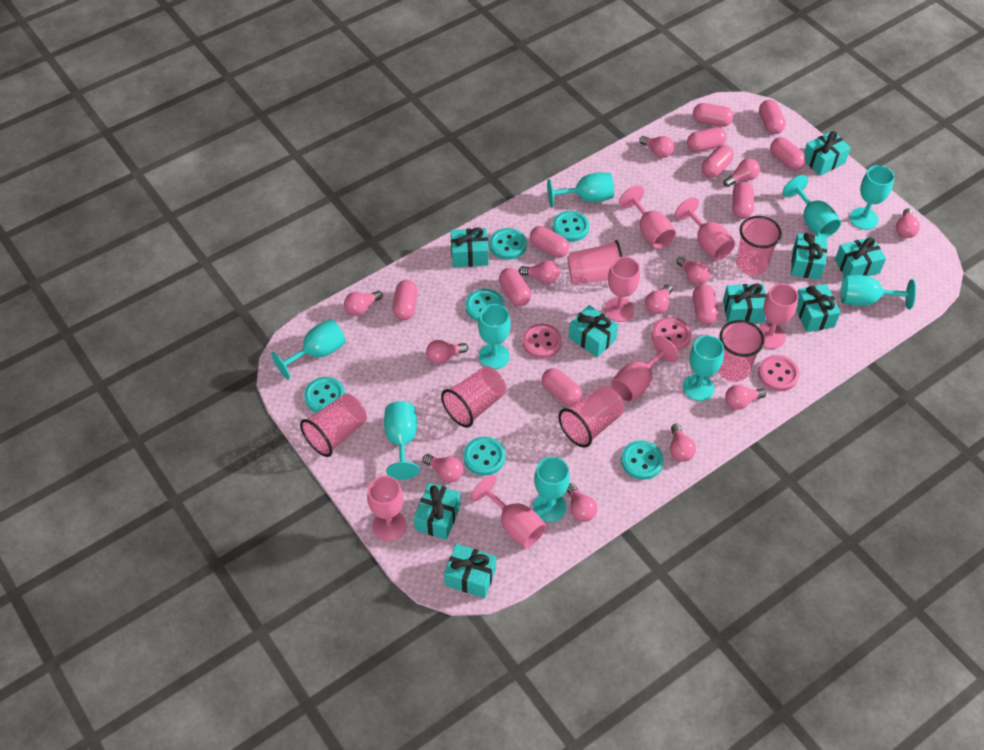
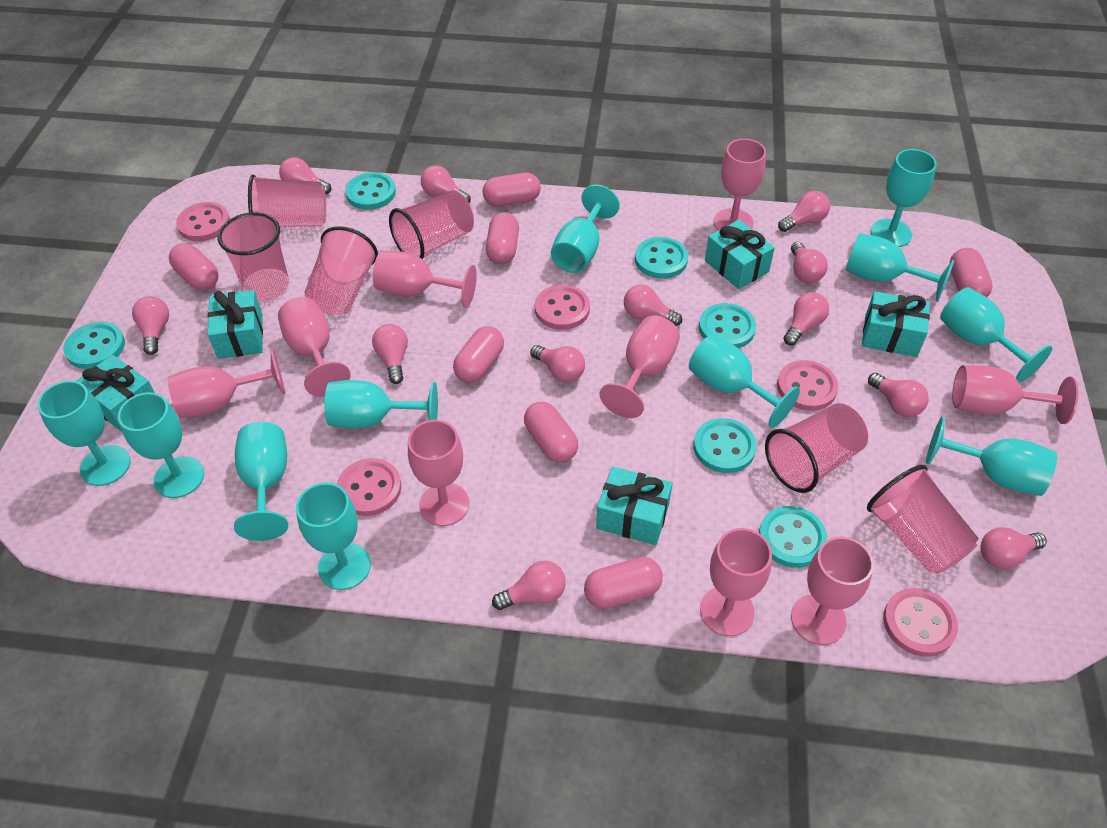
pink button: [522,324,562,358] [651,317,691,351] [758,355,800,391] = 3 -> [176,202,230,241] [337,458,401,516] [535,285,590,330] [777,360,838,411] [883,588,958,657] = 5
pink capsule: [393,280,418,320] [499,268,531,306] [530,226,569,258] [542,368,582,406] [687,127,727,152] [693,103,733,127] [693,284,718,325] [702,145,734,178] [733,182,754,219] [759,100,786,134] [770,137,806,170] = 11 -> [169,243,219,290] [453,326,504,383] [482,172,541,207] [486,212,519,264] [524,402,578,462] [584,557,663,609] [949,248,993,297] = 7
pink goblet: [367,476,406,541] [471,475,546,548] [604,257,640,322] [611,336,679,402] [619,186,676,249] [675,197,735,260] [759,284,799,349] = 7 -> [168,349,285,418] [278,297,351,397] [373,250,477,308] [408,420,469,526] [600,315,680,418] [700,528,772,636] [713,139,766,231] [791,537,874,645] [952,365,1079,424] = 9
turquoise gift: [414,483,461,540] [444,544,496,598] [451,227,489,267] [569,305,618,358] [723,283,767,323] [791,233,827,280] [796,284,841,332] [804,131,851,176] [835,237,886,276] = 9 -> [76,355,155,432] [208,290,263,359] [596,466,672,545] [705,220,775,289] [862,291,930,357] = 5
turquoise goblet: [271,319,346,380] [384,401,420,480] [478,304,511,369] [533,457,570,522] [547,172,614,208] [683,335,724,401] [783,175,841,237] [841,275,916,309] [850,165,895,230] = 9 -> [37,380,131,486] [118,392,204,498] [234,422,288,541] [296,482,371,590] [324,380,438,428] [551,185,620,273] [689,335,800,428] [846,233,954,302] [871,149,937,247] [926,417,1057,496] [940,287,1052,383] = 11

